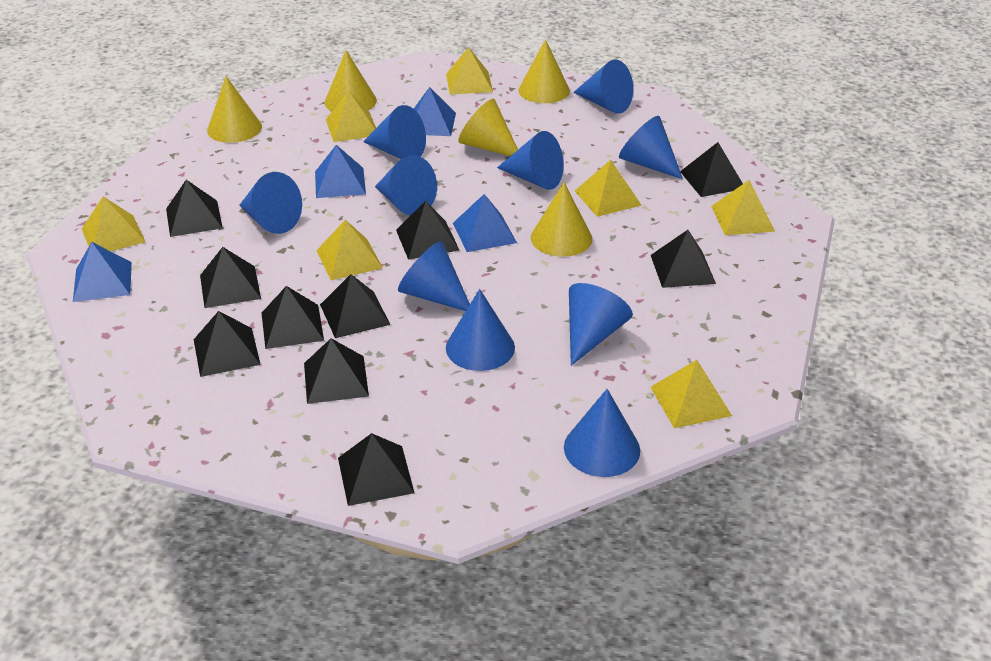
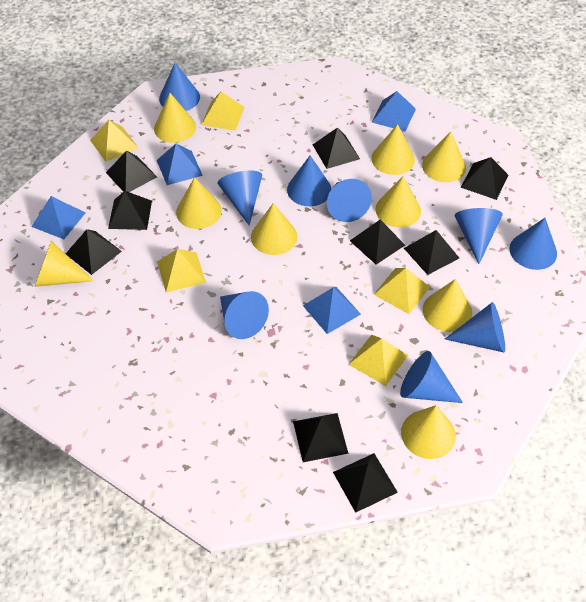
black pyramid: [166,180,223,237] [194,311,261,377] [200,247,261,308] [262,286,324,349] [304,338,369,404] [320,274,391,338] [338,433,415,506] [396,201,459,260] [651,230,716,288] [680,142,743,197] = 10 -> [66,229,122,275] [106,151,157,192] [108,191,152,230] [293,413,349,462] [313,127,360,169] [333,453,398,513] [350,220,405,265] [404,230,459,275] [461,157,508,200] = 9
blue cone: [239,172,302,234] [363,105,426,159] [375,155,437,216] [398,241,470,311] [446,289,515,371] [497,131,564,190] [564,389,640,477] [569,283,633,366] [573,59,633,114] [619,116,683,179] = 10 -> [159,63,200,111] [218,171,262,226] [220,291,269,339] [287,156,331,207] [327,179,372,222] [400,351,463,403] [445,302,505,352] [455,208,503,264] [509,218,557,270] = 9
yellow cone: [207,76,262,143] [324,50,377,111] [458,99,518,156] [518,39,570,103] [531,182,592,257] = 5 -> [35,241,94,287] [154,93,196,143] [176,177,222,229] [251,203,297,255] [371,124,415,175] [375,176,421,228] [401,405,456,459] [422,132,466,182] [423,279,472,332] = 9
yellow pyramid: [82,196,145,251] [316,220,383,280] [326,91,376,142] [446,47,493,94] [575,160,642,217] [651,360,732,428] [711,180,775,235] = 7 -> [90,120,138,162] [157,249,206,292] [201,92,244,131] [348,335,408,386] [374,268,430,314] = 5

